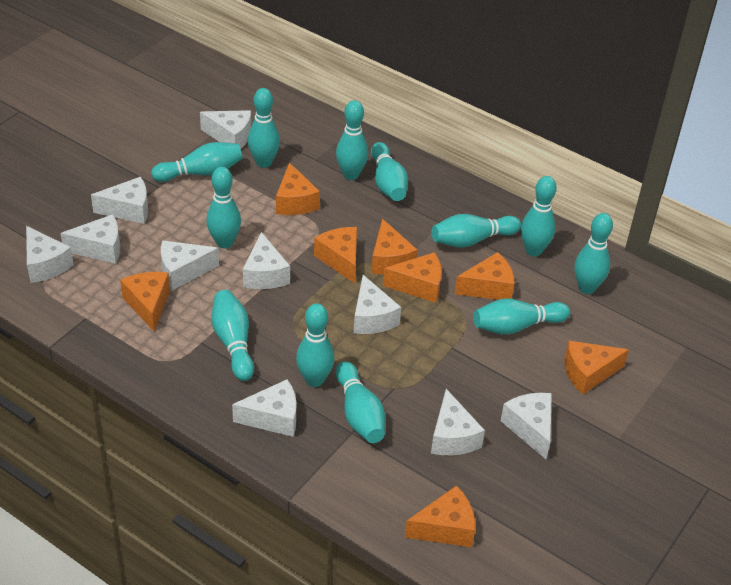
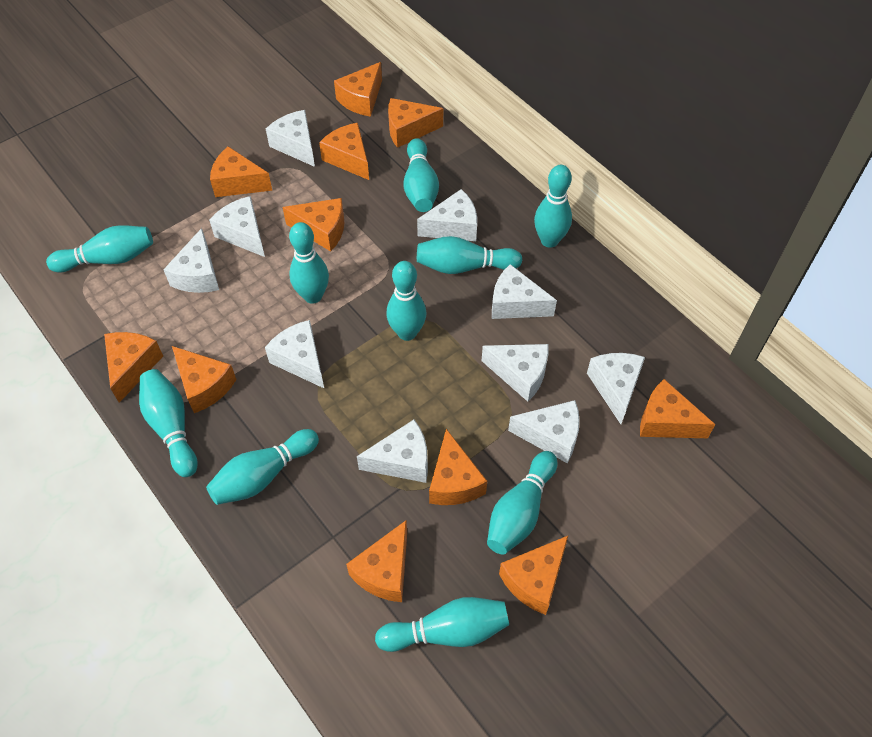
orange cheese: [120,272,170,331] [276,162,320,215] [314,227,357,283] [371,219,417,275] [383,252,442,303] [405,485,475,547] [455,252,514,300] [564,341,629,395] = 8 -> [104,332,163,403] [172,346,237,413] [210,146,273,197] [283,198,344,252] [319,123,369,180] [334,62,382,117] [346,520,407,602] [388,98,443,148] [429,429,487,505] [499,536,568,615] [640,379,716,438] = 11
turquoise bowling pin: [151,142,243,182] [206,167,241,248] [211,290,254,381] [248,88,280,168] [296,303,334,387] [335,361,385,443] [336,100,368,180] [371,142,408,201] [432,214,521,248] [473,299,570,335] [521,176,557,256] [574,213,613,294] = 12 -> [46,225,153,272] [139,369,198,477] [206,429,319,505] [289,222,329,304] [375,597,509,652] [386,261,426,341] [404,138,439,212] [417,236,522,274] [487,451,557,555] [534,165,572,248] = 10

